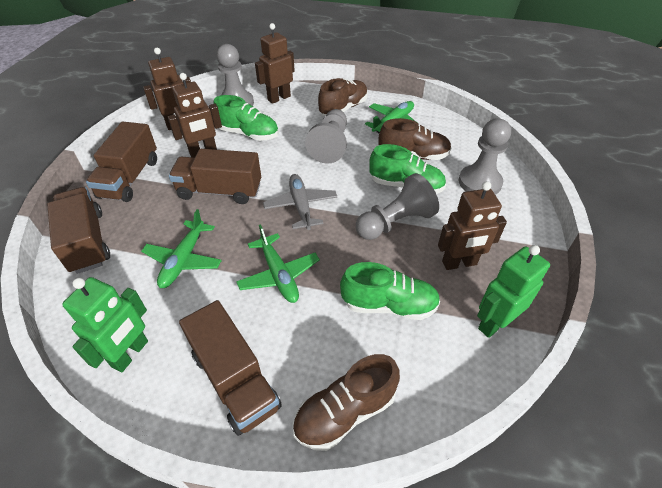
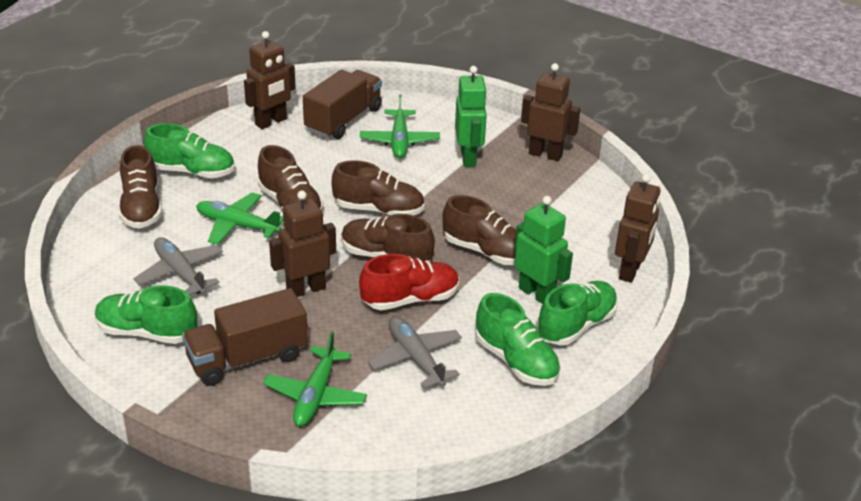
brown shoe: [292,354,400,451] [318,78,368,116] [379,118,451,160] = 3 -> [119,145,162,228] [258,145,323,212] [332,160,425,216] [341,214,435,262] [442,195,516,265] = 5
brown truck: [47,187,110,274] [86,122,157,202] [169,149,261,204] [179,300,282,436] = 4 -> [182,288,308,386] [303,70,382,139] = 2
green shoe: [213,95,279,141] [340,262,440,320] [369,144,446,194] = 3 -> [95,285,197,344] [144,123,234,178] [476,293,561,386] [538,281,618,345] = 4
grey pawn: [217,44,254,106] [305,109,347,164] [356,173,439,240] [459,118,511,195] = 4 -> none = 0
grey plane: [263,174,337,230] = 1 -> [133,237,223,295] [368,316,462,389] = 2
red shoe: none = 0 -> [359,254,459,310] = 1

